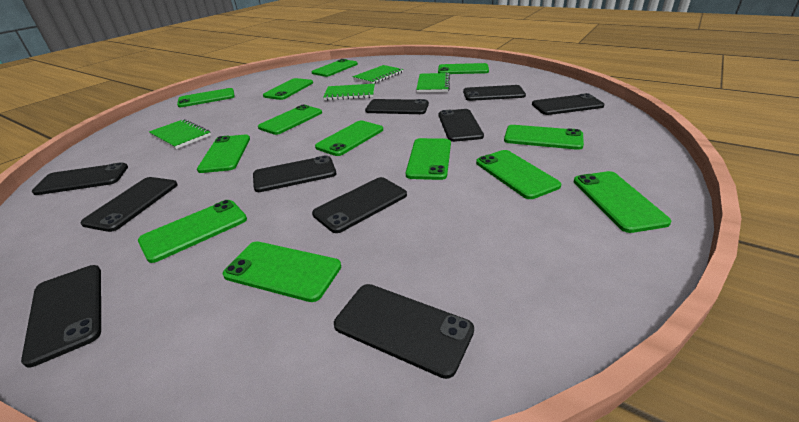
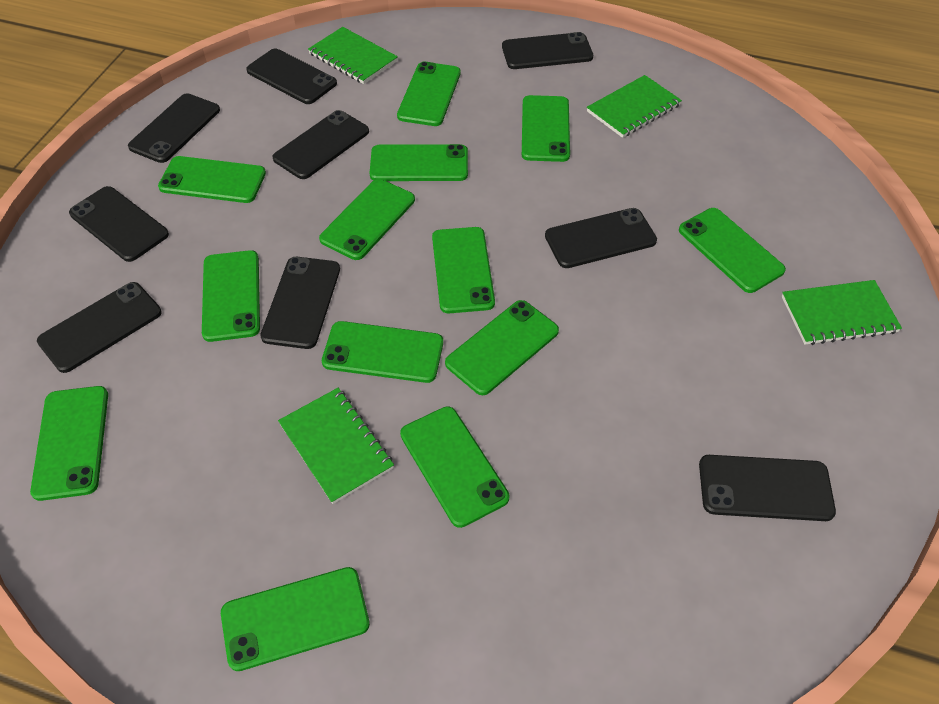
black phone: [21,265,101,368] [32,162,128,195] [80,177,178,232] [253,155,336,192] [312,177,407,233] [334,284,474,379] [365,99,429,114] [439,109,484,142] [463,85,526,101] [532,93,605,115] = 10 -> [37,282,162,373] [69,186,169,262] [128,93,220,163] [246,49,337,104] [260,257,340,349] [272,110,369,179] [502,32,593,69] [545,208,657,268] [699,455,836,521] = 9

